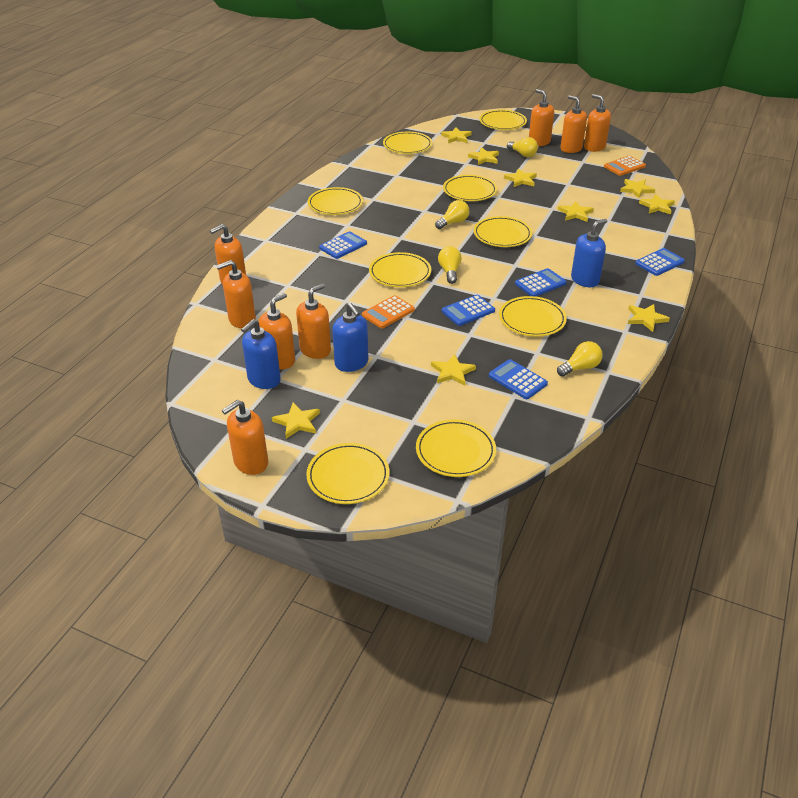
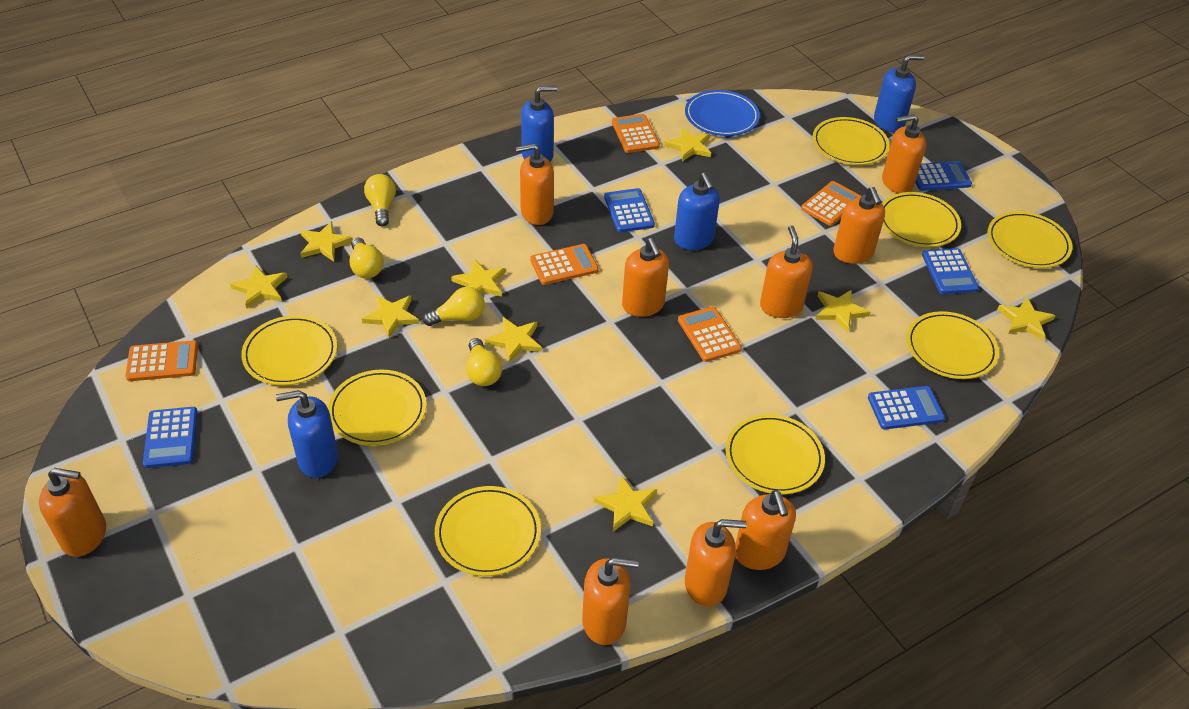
blue plate: none = 0 -> [685,90,760,136] = 1
blue soap dispenser: [241,319,281,389] [332,303,368,372] [571,219,607,287] = 3 -> [276,390,338,478] [521,86,557,162] [674,173,720,250] [874,55,924,133] = 4
orange calculator: [362,295,415,328] [604,156,646,176] = 2 -> [125,340,198,381] [530,244,599,285] [612,114,660,153] [678,307,742,362] [801,181,861,226] = 5
orange soap dispenser: [210,224,246,285] [216,260,256,328] [222,400,268,475] [259,293,295,369] [296,283,331,359] [529,89,554,146] [560,95,587,153] [584,94,611,152] = 8 -> [39,468,106,557] [516,143,554,225] [582,557,639,645] [622,238,669,317] [685,519,747,607] [735,490,796,570] [760,225,813,318] [833,187,885,264] [882,114,926,193] = 9
yellow plate: [306,443,389,504] [308,187,363,215] [369,252,431,287] [383,132,432,154] [416,419,496,477] [443,175,497,201] [474,216,532,247] [480,110,527,130] [499,296,567,337] = 9 -> [241,315,337,385] [328,370,426,446] [435,486,541,576] [725,414,825,495] [813,117,890,165] [882,192,961,247] [907,311,999,379] [987,211,1072,268] = 8

